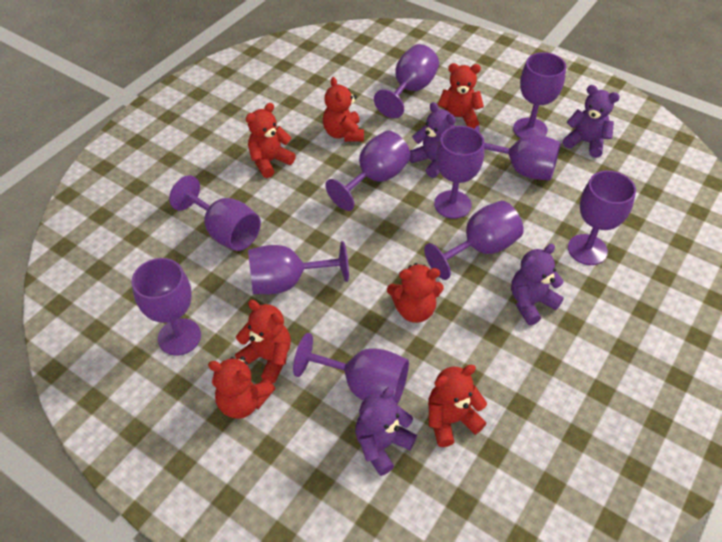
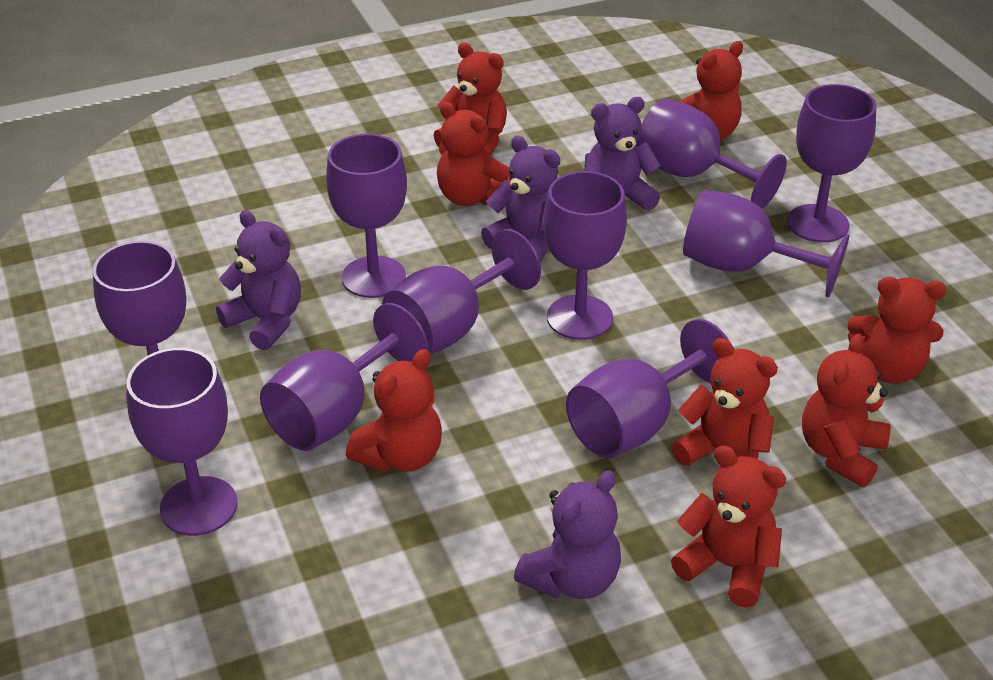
purple goblet: [132,258,201,356] [169,175,261,251] [248,241,349,294] [293,333,409,405] [325,131,411,211] [374,44,439,118] [424,201,524,280] [434,126,484,219] [475,126,561,181] [513,52,566,138] [568,170,636,265] = 11 -> [93,241,186,400] [127,348,238,536] [260,303,428,451] [326,134,407,298] [382,229,541,354] [543,171,627,340] [566,319,729,458] [636,99,787,209] [683,190,849,297] [787,84,876,243] = 10
red teddy bear: [208,356,275,419] [235,300,291,383] [246,103,296,178] [323,77,364,142] [387,263,444,323] [428,365,487,447] [438,63,484,129] = 7 -> [346,349,442,472] [433,43,507,156] [437,102,511,206] [671,446,786,608] [672,338,778,466] [678,41,743,140] [802,334,890,487] [847,277,947,384] = 8

